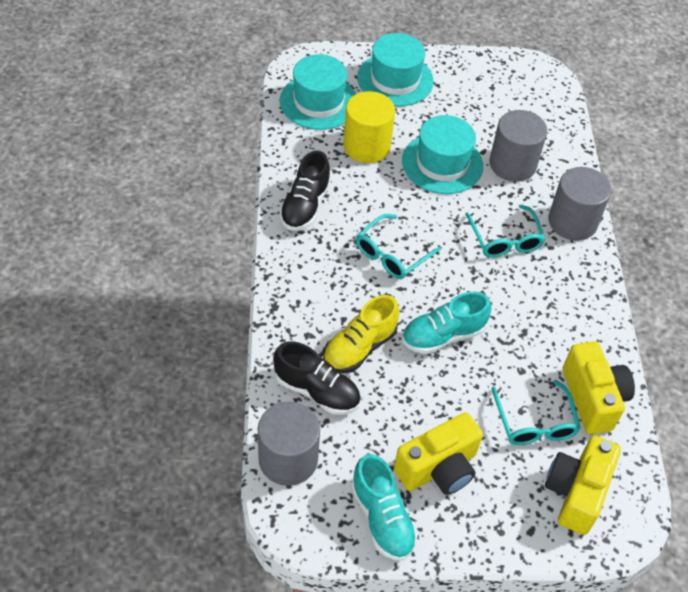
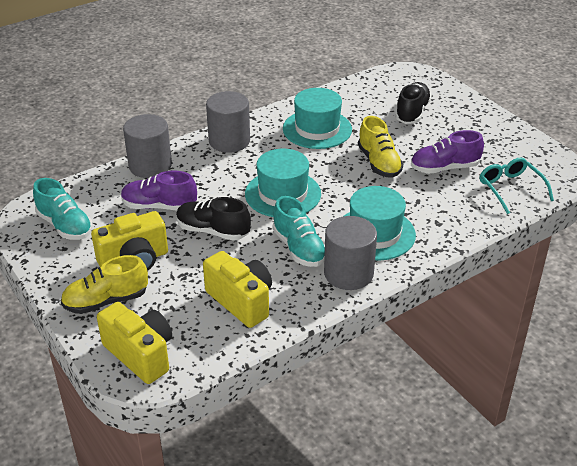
purple shoe: none = 0 -> [121,171,197,211] [411,130,484,174] = 2
turquoise glasses: [356,214,441,279] [465,204,545,258] [491,380,581,445] = 3 -> [480,157,554,214] = 1
yellow cylinder: [343,91,395,163] = 1 -> none = 0
yellow shoe: [323,295,400,373] = 1 -> [61,255,148,314] [358,116,403,178] = 2

